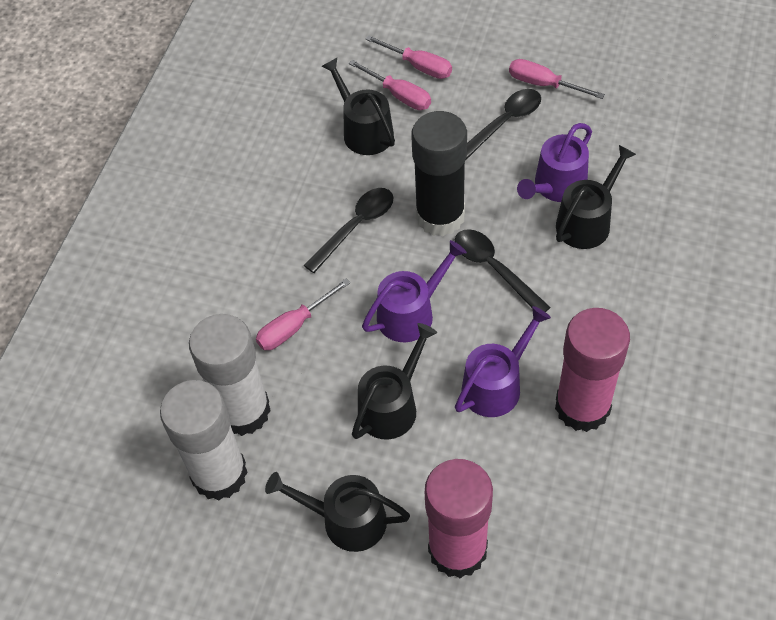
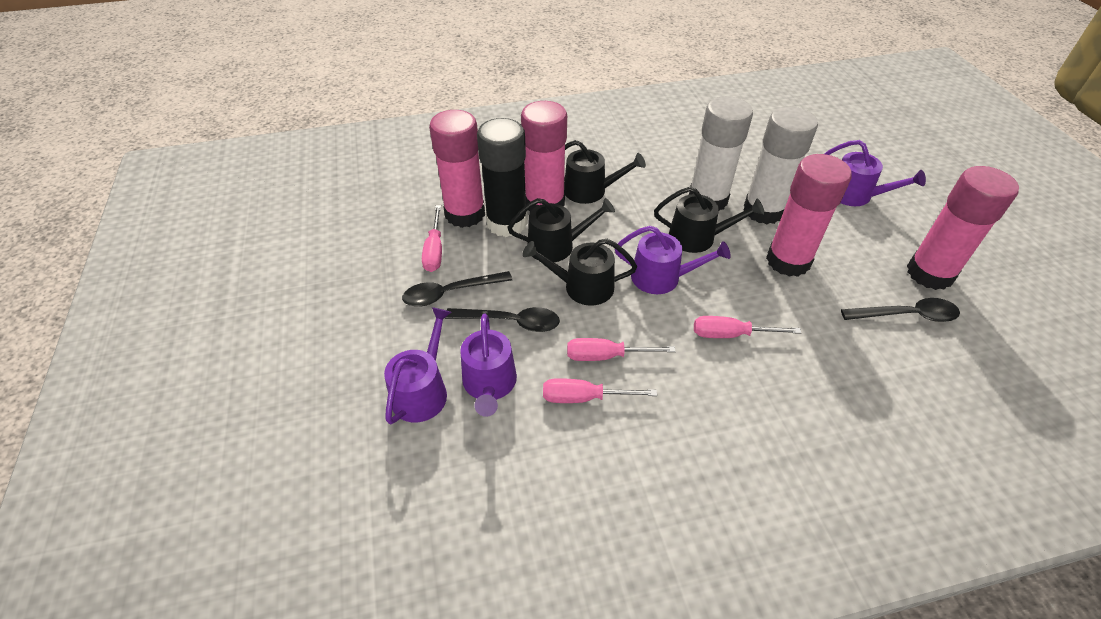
pink glue stick: [425,459,493,578] [555,308,630,432] = 2 -> [429,110,485,228] [521,101,567,212] [766,154,852,277] [907,166,1019,290] = 4
purple watering can: [362,240,467,342] [455,306,551,417] [517,123,592,202] = 3 -> [384,307,452,424] [460,314,517,417] [615,226,731,294] [825,140,926,206] = 4

